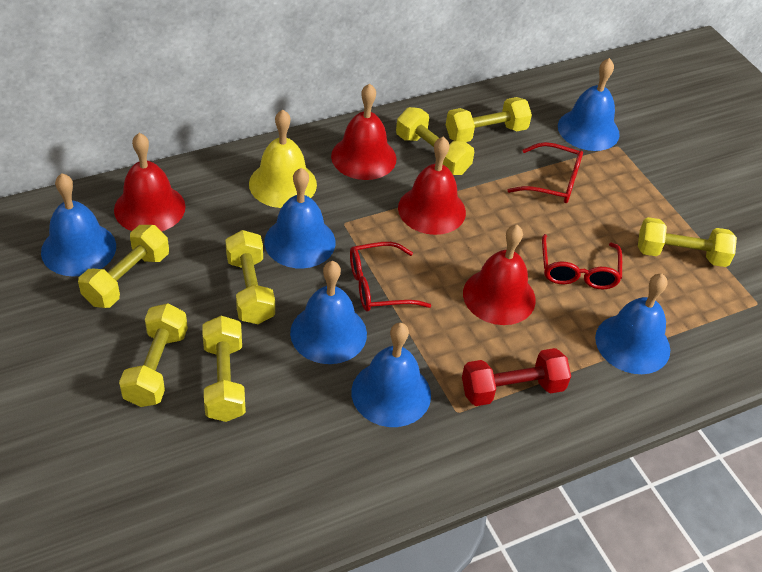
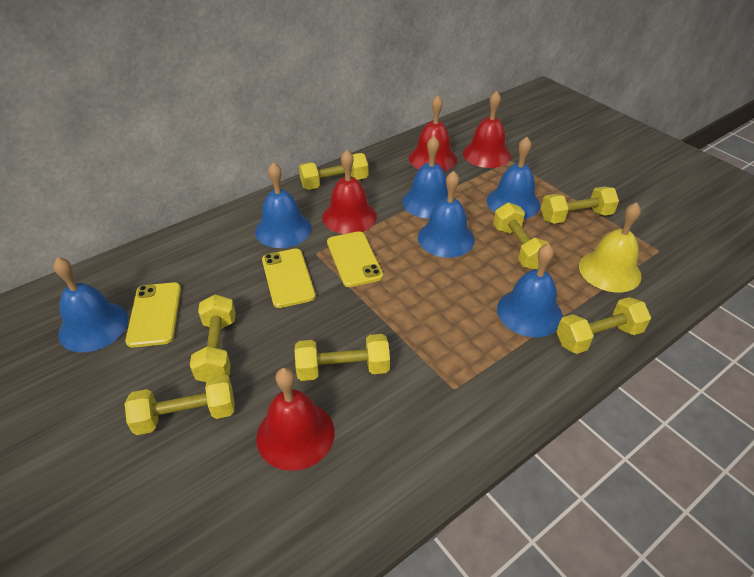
red dumbbell: [462,348,571,406] = 1 -> none = 0
red glasses: [350,242,431,312] [508,142,583,203] [542,234,622,289] = 3 -> none = 0
yellow phone: none = 0 -> [125,282,181,347] [262,249,316,308] [327,231,383,287] = 3

